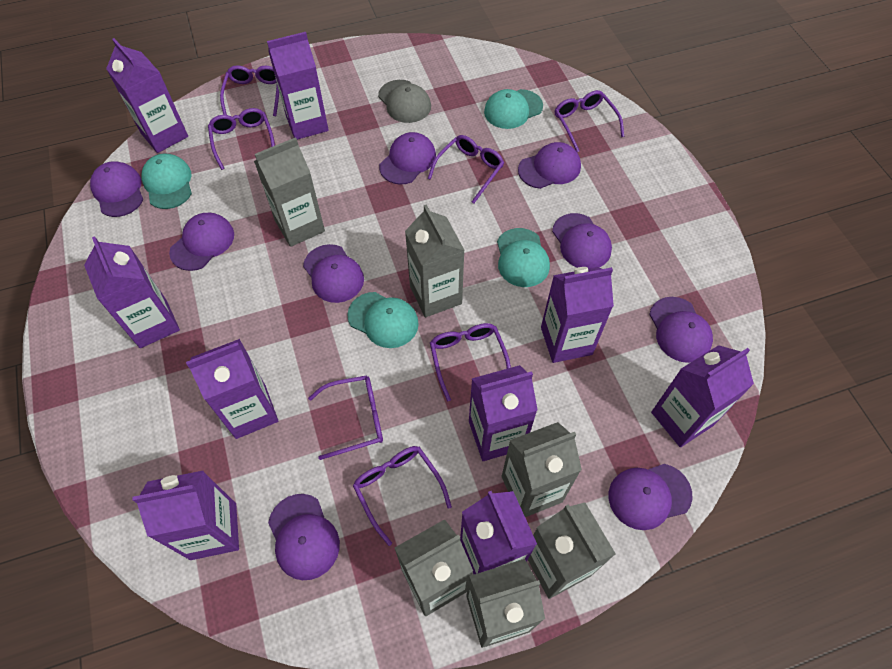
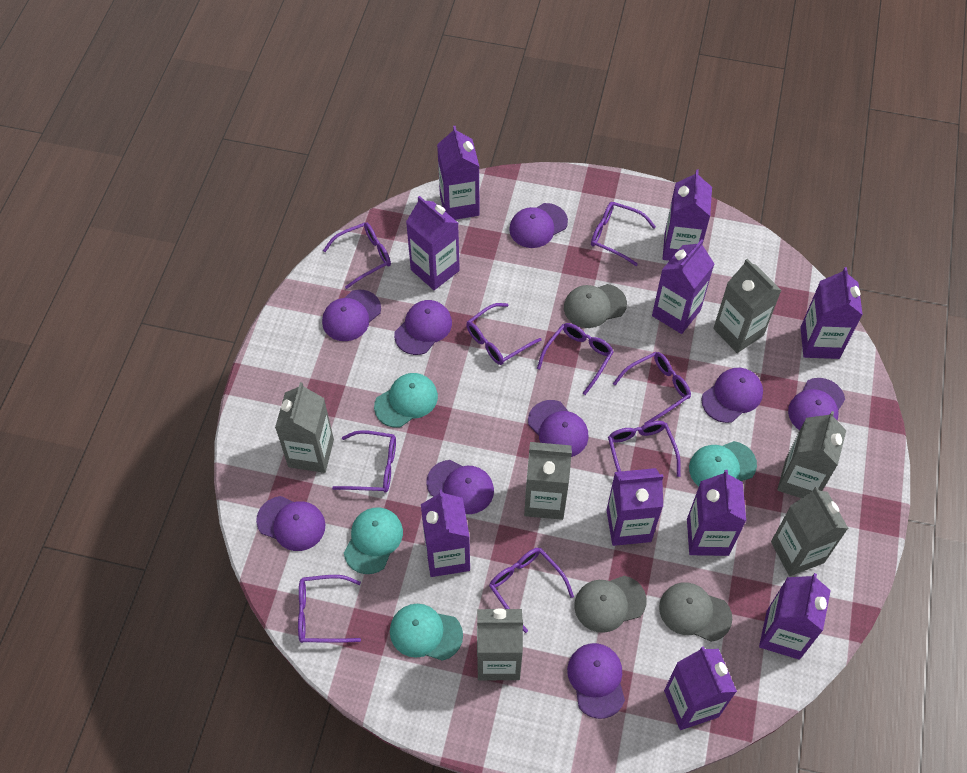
grey cap: [378,80,431,123] = 1 -> [564,284,627,328] [574,576,647,633] [659,582,732,642] = 3
purple carton: [84,236,180,348] [106,38,188,153] [133,471,239,560] [186,339,278,439] [267,32,329,140] [460,491,537,574] [469,365,537,461] [541,267,614,363] [651,345,754,447] = 9 -> [406,196,460,290] [421,489,470,577] [437,126,479,220] [607,468,663,546] [652,239,714,334] [662,169,712,261] [664,646,737,730] [687,470,746,556] [759,573,831,660] [800,267,863,359] = 10
purple glasses: [208,108,275,170] [220,65,279,116] [308,375,383,460] [353,446,452,546] [428,135,504,204] [430,323,511,401] [555,90,624,152] = 7 -> [298,575,361,643] [323,222,391,289] [332,430,396,493] [466,303,542,365] [489,548,574,633] [537,323,614,395] [591,202,656,266] [608,421,681,477] [613,352,691,424] = 9

